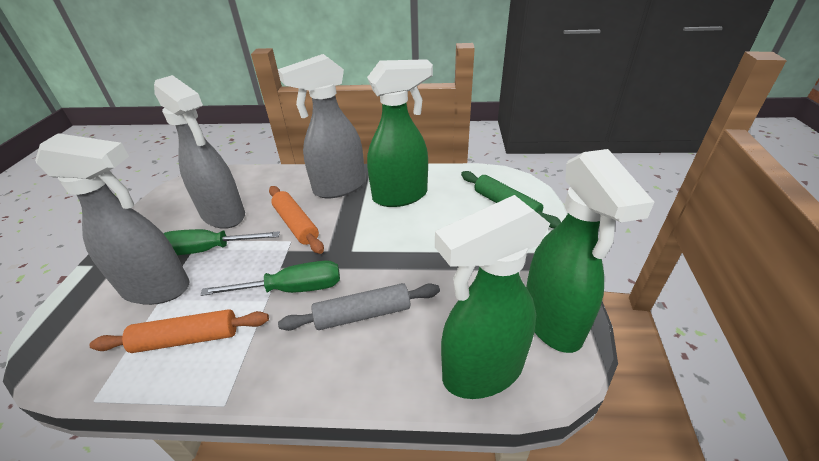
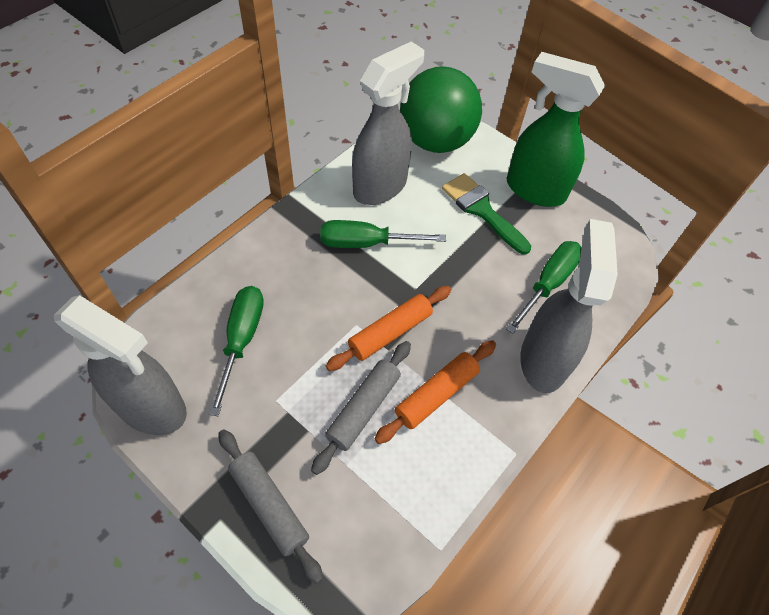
green ball: none = 0 -> [400,67,482,153] = 1
green brush: none = 0 -> [442,173,531,255] = 1
green rolling pin: [461,171,561,228] = 1 -> none = 0
green screwdriver: [163,229,280,255] [200,260,340,296] = 2 -> [209,286,264,416] [320,220,446,248] [506,241,582,334] = 3
green spray bottle: [367,59,433,207] [435,195,550,399] [526,149,655,353] = 3 -> [507,52,605,207] = 1
grey rolling pin: [278,283,440,331] = 1 -> [218,429,323,584] [311,341,411,475] = 2

